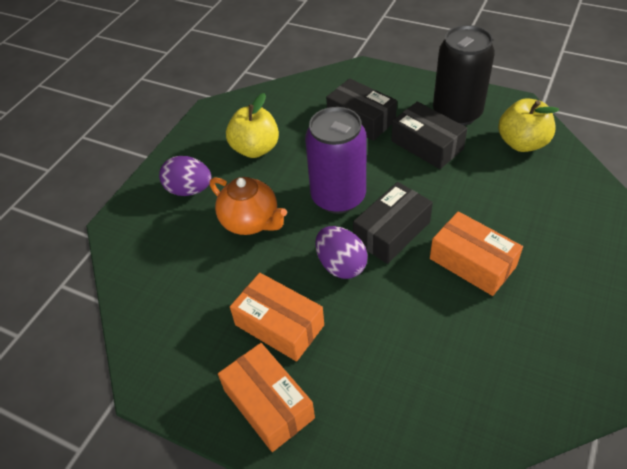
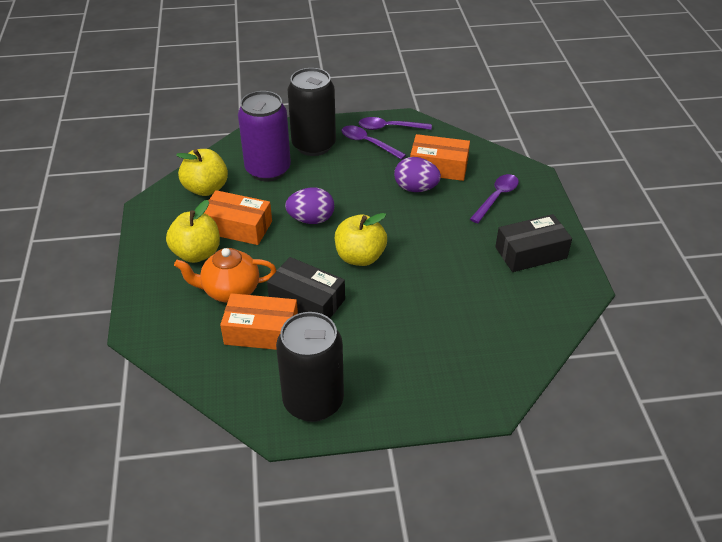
black box: [326,79,397,141] [353,182,433,264] [391,102,467,169] = 3 -> [267,257,345,318] [495,214,572,272] = 2
black can: [433,25,495,126] = 1 -> [276,312,344,422] [288,68,336,156] = 2
purple spoon: none = 0 -> [342,126,406,160] [359,117,432,130] [470,174,519,223] = 3
yellow apple: [226,93,279,158] [498,98,559,152] = 2 -> [166,200,220,263] [176,149,228,196] [335,213,387,266] = 3

